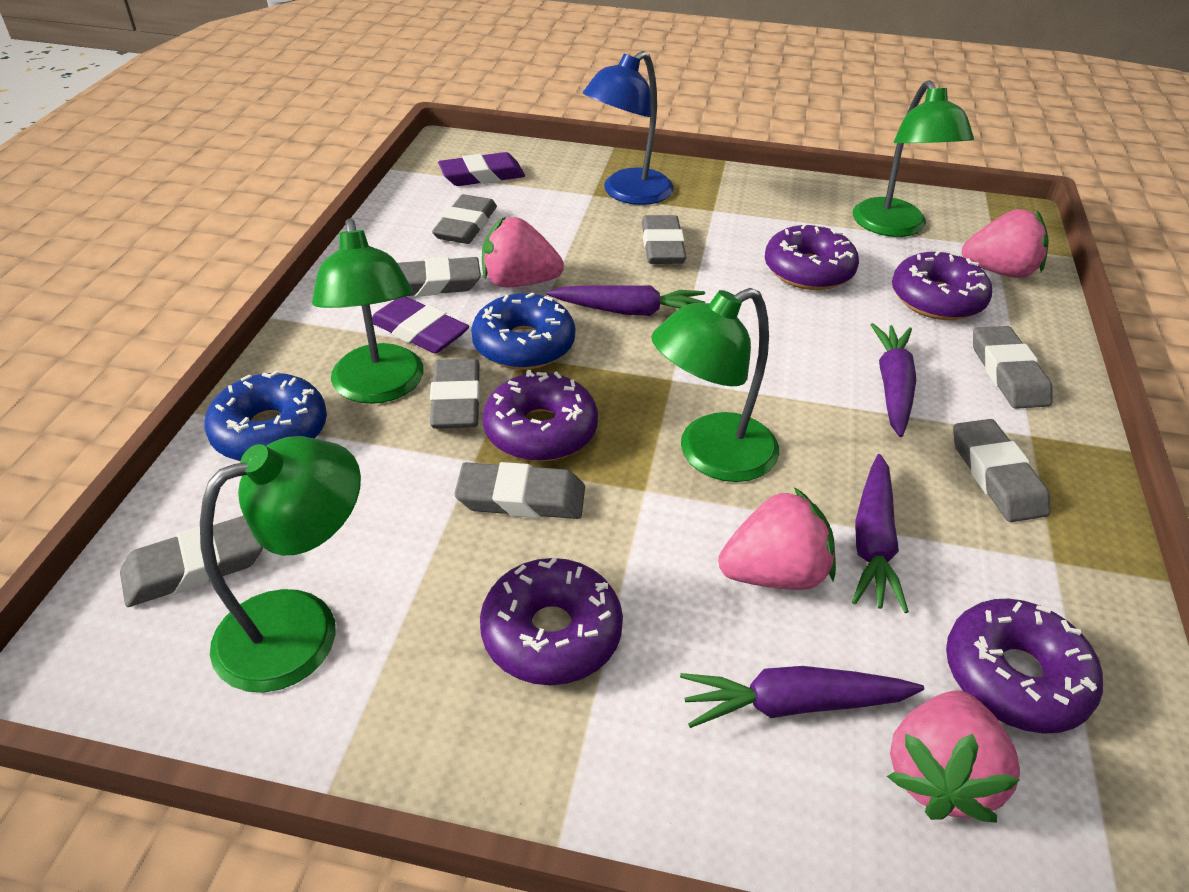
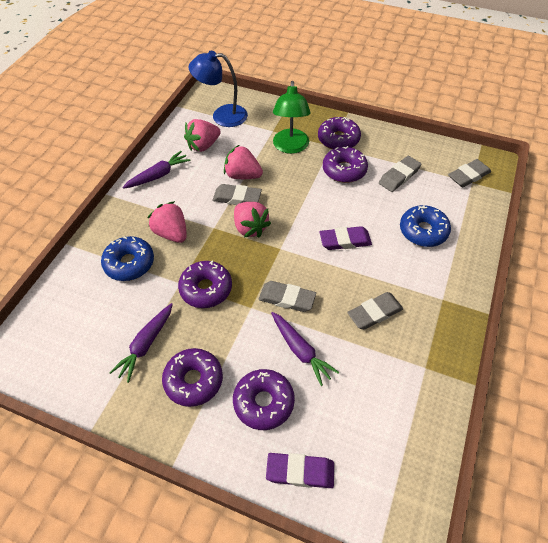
green lamp: [200,436,361,692] [312,218,424,404] [651,288,779,482] [853,80,974,237] = 4 -> [273,81,311,154] = 1
grey eraser: [120,516,263,607] [398,257,481,297] [430,359,480,429] [432,194,497,244] [454,462,585,519] [642,215,686,264] [953,419,1051,522] [973,326,1053,409] = 8 -> [212,184,262,205] [259,281,316,312] [347,292,403,330] [379,156,422,192] [448,159,491,187] = 5
purple carrot: [547,285,705,316] [680,666,924,728] [852,454,909,613] [871,323,916,437] = 4 -> [109,303,173,383] [122,151,191,189] [271,312,339,386] = 3

